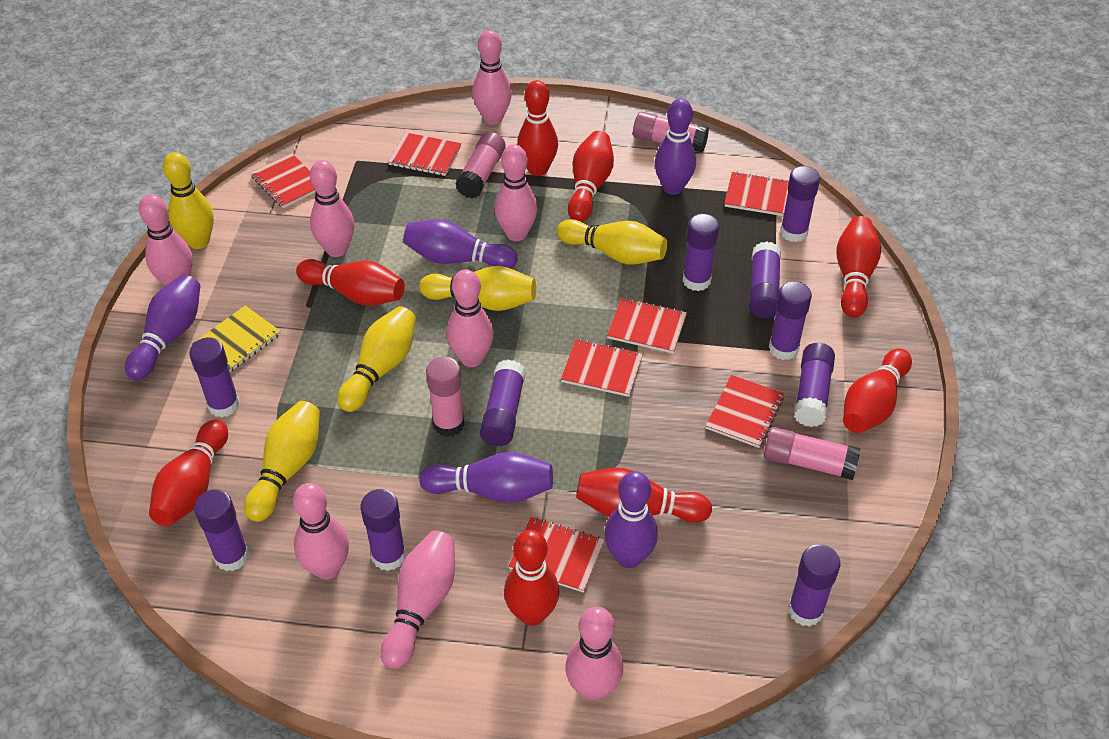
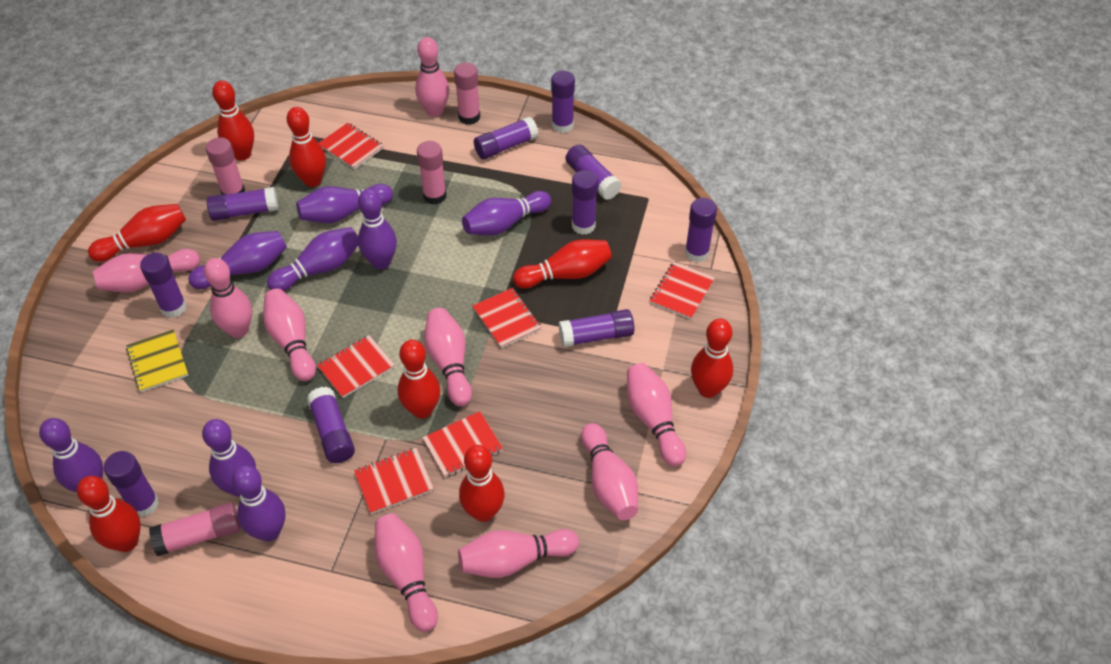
pink bowling pin: [139,194,193,286] [293,483,349,580] [310,160,354,257] [380,530,455,669] [447,269,494,367] [472,30,512,125] [494,144,538,241] [566,606,623,701] = 8 -> [92,249,200,292] [204,258,252,338] [263,289,316,381] [375,513,438,632] [415,37,449,117] [424,308,472,406] [458,529,579,578] [581,423,638,520] [627,363,686,466] = 9
purple bowling pin: [125,275,200,380] [403,219,517,269] [419,452,553,503] [604,471,658,568] [655,99,696,195] = 5 -> [39,418,103,493] [188,231,287,289] [202,419,256,497] [232,465,285,542] [267,227,358,291] [296,184,393,223] [358,189,397,269] [462,191,551,236] = 8
red notebook: [251,153,316,208] [388,132,461,176] [509,517,604,593] [561,339,643,397] [607,298,687,354] [706,375,784,448] [724,172,789,216] = 7 -> [317,335,395,398] [319,123,384,169] [354,448,434,514] [422,411,503,477] [472,288,542,348] [650,262,715,320] = 6
yellow bowling pin: [163,152,214,249] [244,401,320,522] [337,306,416,412] [419,266,536,311] [557,219,667,264] = 5 -> none = 0

